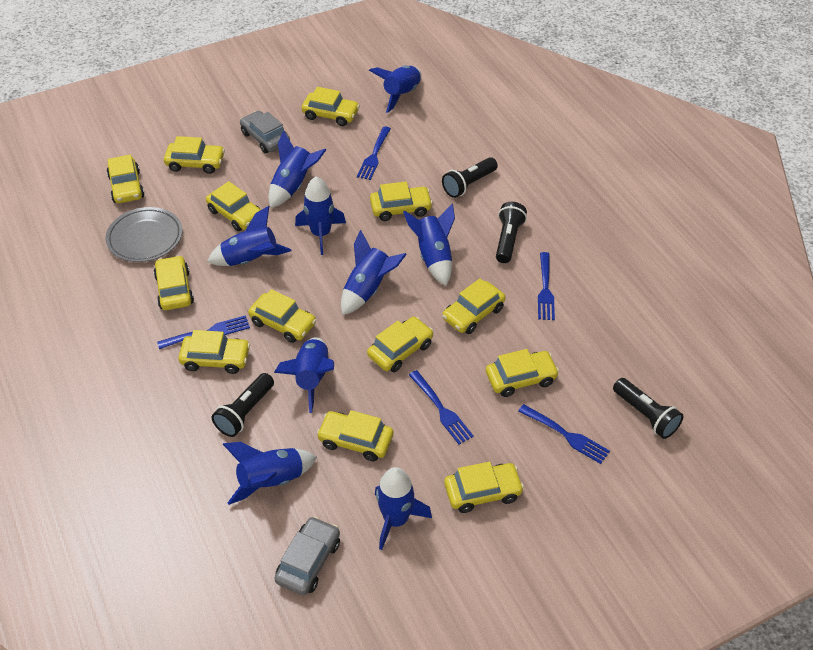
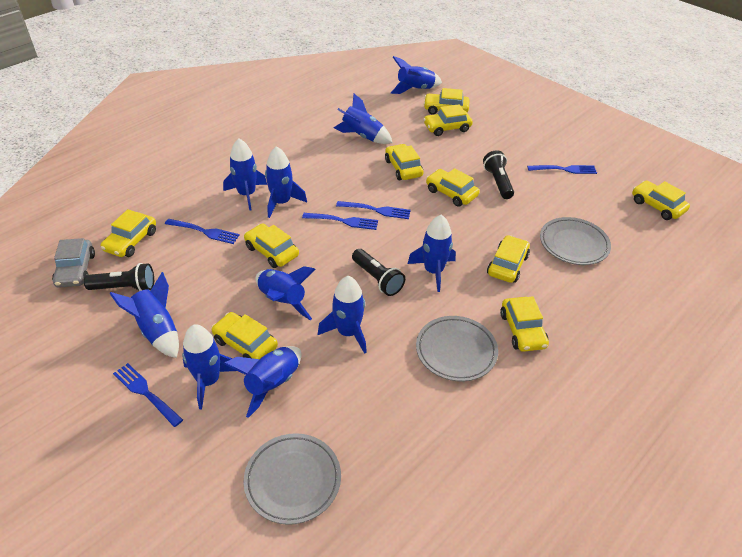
black flashlight: [212,373,274,437] [442,157,498,198] [496,202,527,263] [613,378,683,439] = 4 -> [84,263,154,291] [352,249,405,296] [483,150,514,199] = 3
blue rocket: [207,206,291,266] [223,442,317,505] [268,130,326,208] [274,337,334,413] [295,177,346,255] [341,230,407,315] [369,65,421,113] [375,467,432,550] [403,204,455,286] = 9 -> [109,272,179,358] [182,324,237,409] [223,139,267,211] [224,346,302,418] [255,266,315,320] [265,146,307,218] [318,276,367,354] [334,94,393,144] [391,56,442,94] [407,215,456,292] = 10
grey car: [240,111,290,153] [274,516,340,596] = 2 -> [52,238,95,288] = 1
grey plate: [106,207,182,262] = 1 -> [244,433,341,525] [416,316,498,382] [540,217,611,265] = 3
yellow car: [107,155,145,203] [154,255,194,310] [164,136,225,174] [178,330,250,374] [206,181,261,231] [248,289,317,343] [301,87,360,126] [317,410,393,461] [367,317,433,372] [370,182,433,221] [442,279,506,334] [444,462,524,513] [486,349,559,397] = 13 -> [101,209,156,257] [212,312,278,359] [244,224,299,268] [385,144,423,180] [423,104,473,136] [424,88,469,115] [426,168,480,207] [487,235,530,283] [500,296,549,352] [632,181,690,220] = 10

